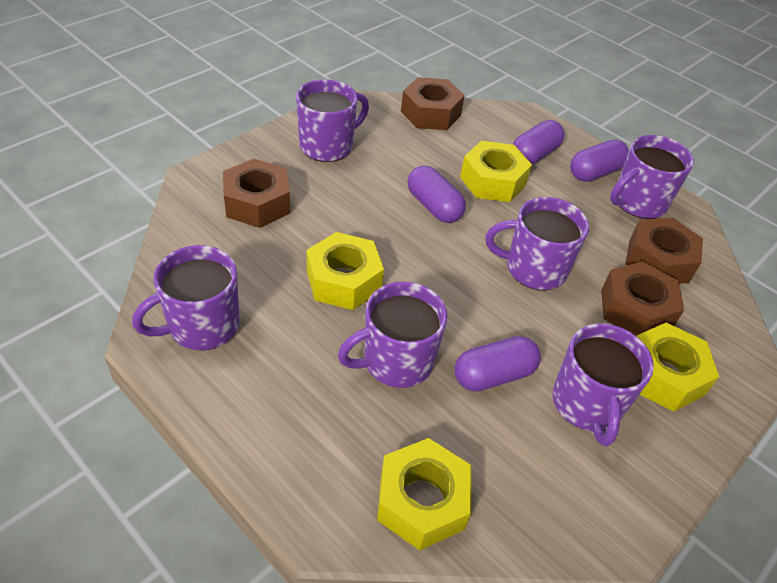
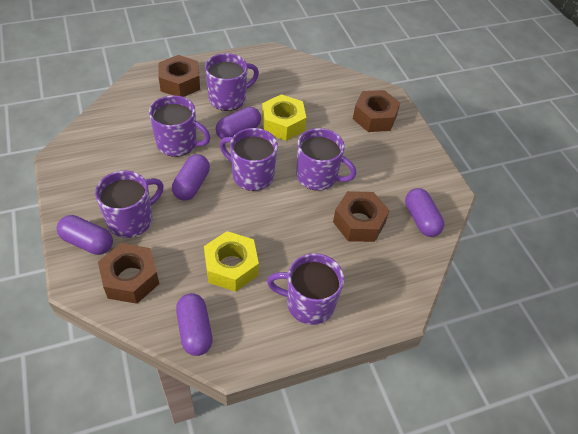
purple capsule: [407,165,466,223] [455,336,541,392] [513,120,564,164] [570,139,629,182] = 4 -> [57,215,113,255] [172,154,210,200] [176,293,212,356] [216,107,261,139] [405,188,444,237] = 5
yellow nut: [307,232,384,310] [377,438,471,550] [460,141,532,202] [637,323,719,412] = 4 -> [204,231,259,292] [262,94,306,141] = 2

